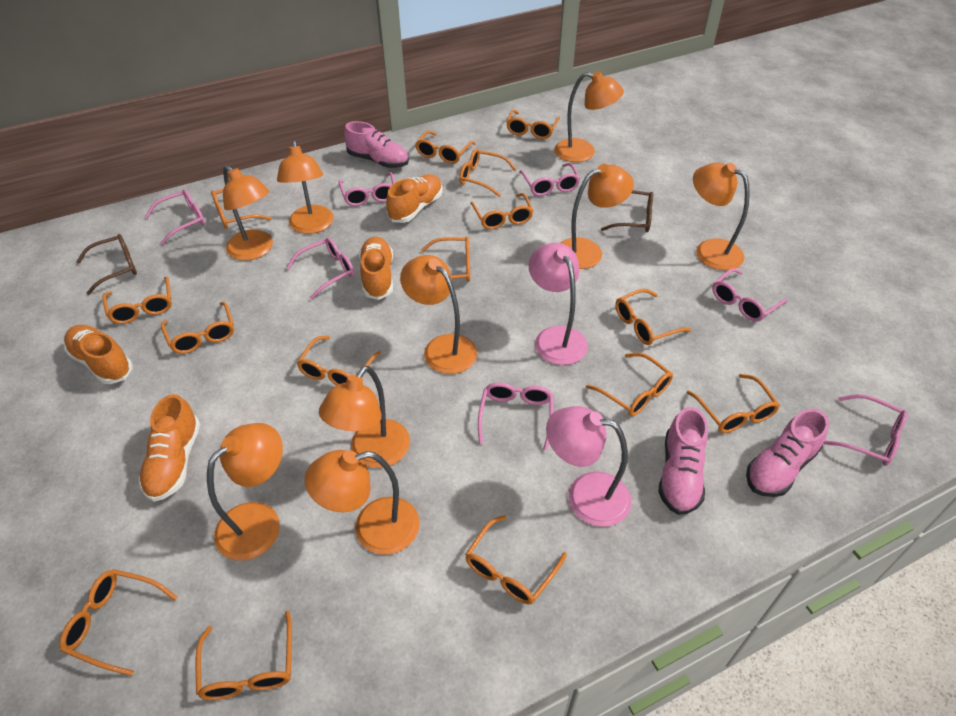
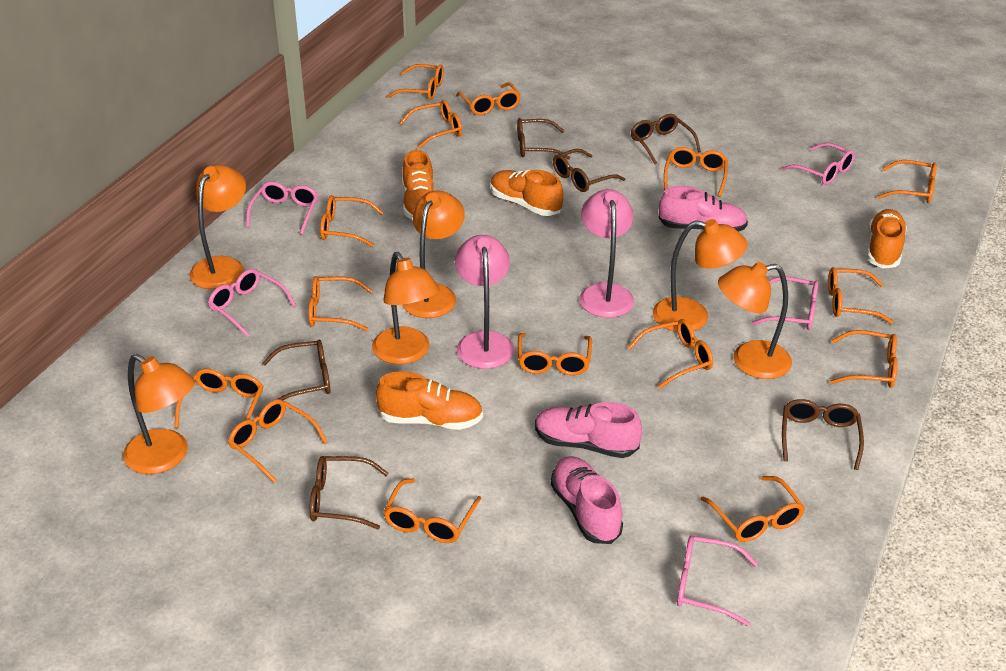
brown glasses: [77,234,137,295] [601,190,653,232] = 2 -> [262,340,331,400] [309,456,389,530] [517,118,570,160] [553,149,625,192] [631,114,701,164] [782,399,864,470] = 6
orange lamp: [207,423,283,561] [223,165,273,261] [277,140,334,234] [305,450,420,555] [319,366,410,468] [400,255,477,374] [554,71,624,162] [561,164,634,269] [693,162,750,270] = 9 -> [123,354,195,474] [189,164,246,289] [372,252,439,365] [402,190,465,318] [653,219,747,332] [718,262,792,379] = 6
pink glasses: [145,189,205,245] [286,238,354,300] [338,172,395,206] [478,382,554,451] [519,163,580,196] [712,268,788,322] [823,394,908,466] = 7 -> [208,269,296,337] [246,182,318,235] [677,536,758,626] [752,277,819,330] [781,143,855,185] = 5

